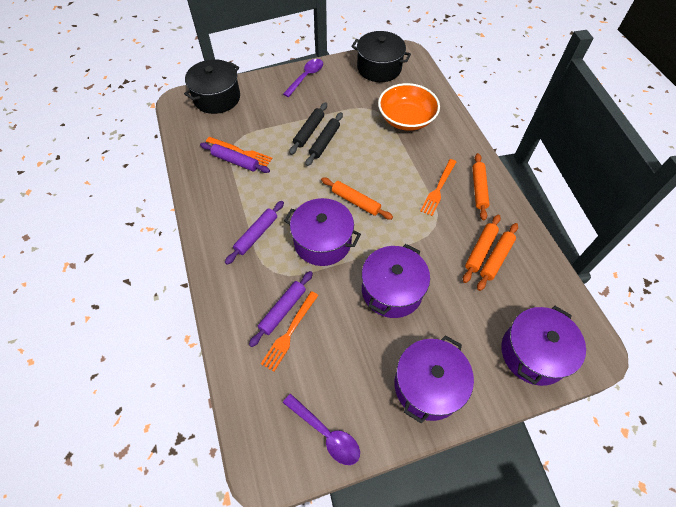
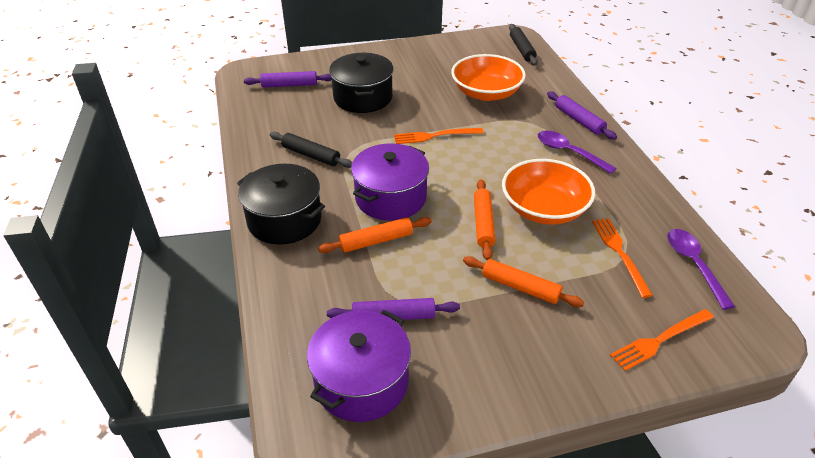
orange bowl: [378,83,440,131] = 1 -> [451,54,526,101] [502,159,595,225] = 2
orange rolling pin: [321,177,393,220] [463,214,501,283] [472,153,490,221] [477,223,518,291] = 4 -> [318,217,432,253] [463,256,584,307] [474,179,496,260] = 3
purple pot: [284,198,361,266] [362,244,430,318] [395,335,474,424] [501,306,586,386] = 4 -> [307,310,411,422] [351,143,429,221] = 2

